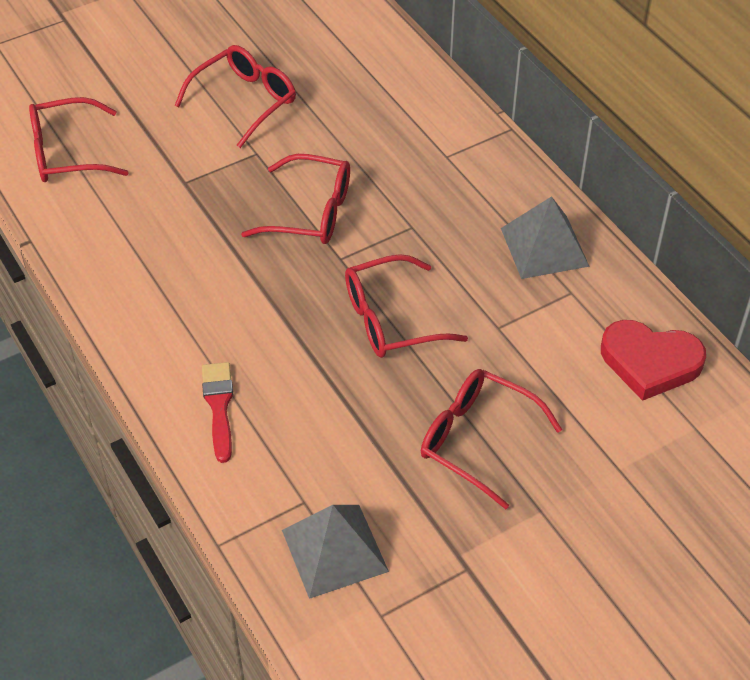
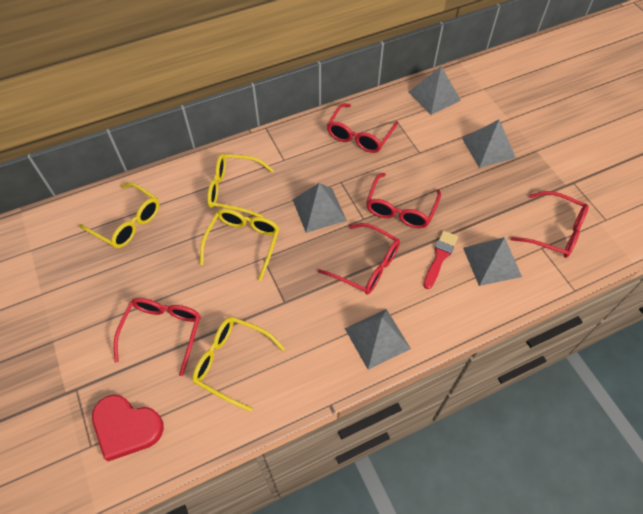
grey pyramid: [282,505,389,599] [501,196,590,279] = 2 -> [292,183,347,233] [345,309,411,370] [409,66,461,115] [462,119,516,168] [463,237,522,286] = 5
yellow glasses: none = 0 -> [79,183,160,248] [192,317,285,412] [200,209,280,281] [207,154,274,217] = 4

